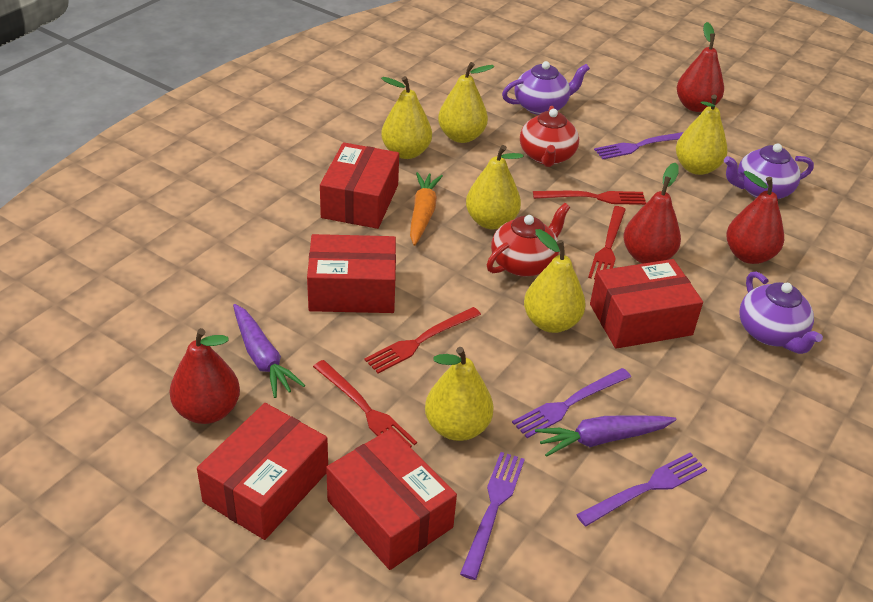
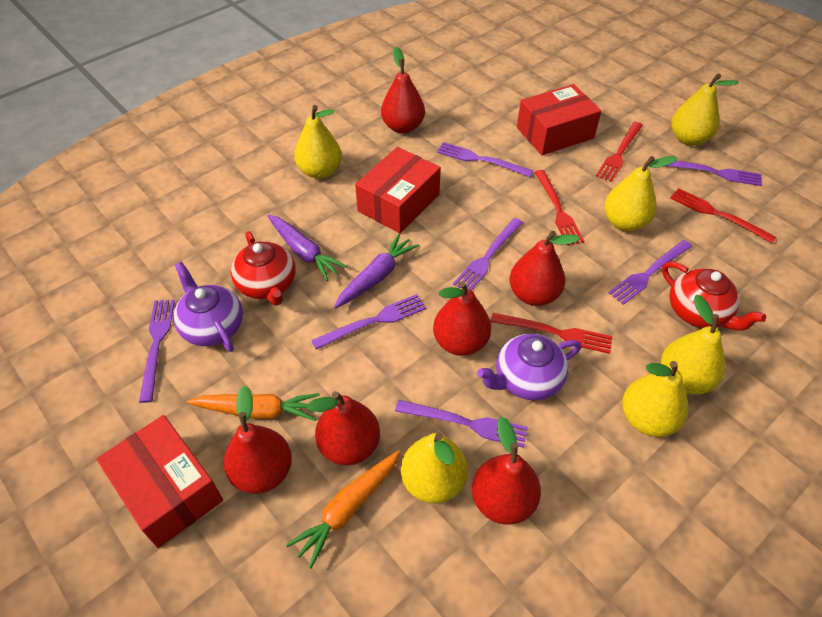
orange carrot: [410,172,443,246] = 1 -> [187,393,320,421] [286,450,400,569] = 2
purple fork: [460,452,525,580] [512,368,631,438] [576,452,707,526] [594,132,684,159] = 4 -> [139,300,175,403] [311,294,426,350] [395,400,528,448] [437,142,533,177] [453,218,523,291] [608,240,692,305] [666,161,762,186] = 7
purple teapot: [502,61,590,115] [724,143,814,199] [739,271,823,354] = 3 -> [173,262,243,352] [477,334,581,400] = 2
red box: [197,403,328,540] [307,234,396,313] [320,142,399,229] [326,429,457,570] [590,259,703,349] = 5 -> [97,415,223,548] [355,147,441,233] [517,84,601,155] = 3
red pear: [170,328,240,424] [623,163,681,264] [677,22,724,112] [726,171,784,264] = 4 -> [224,385,292,494] [307,391,380,465] [381,47,425,134] [433,281,491,356] [472,417,541,525] [509,231,580,306] = 6

